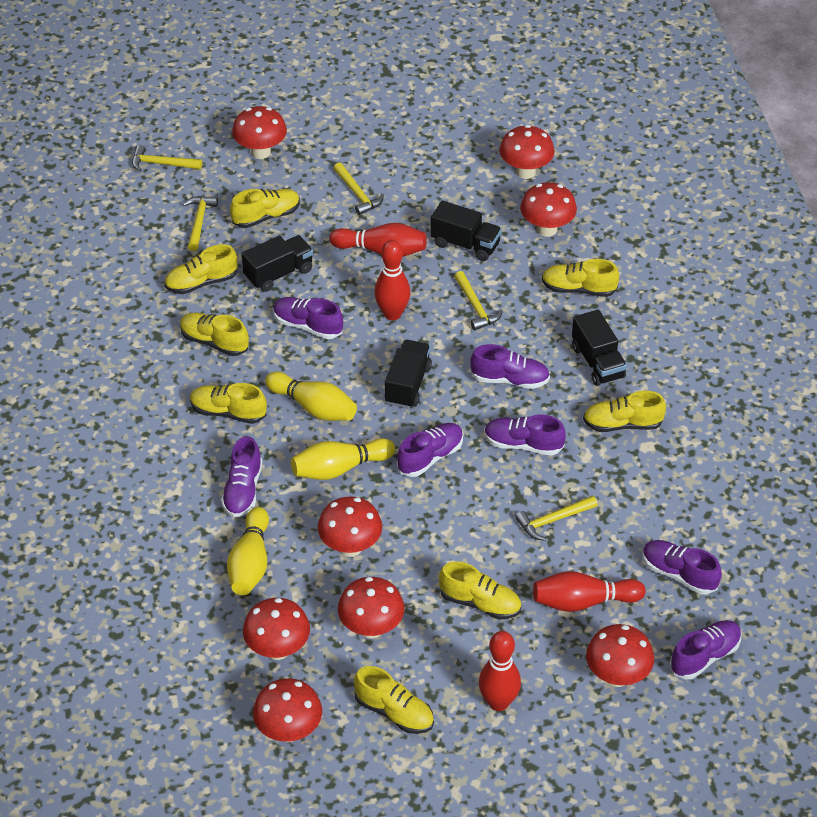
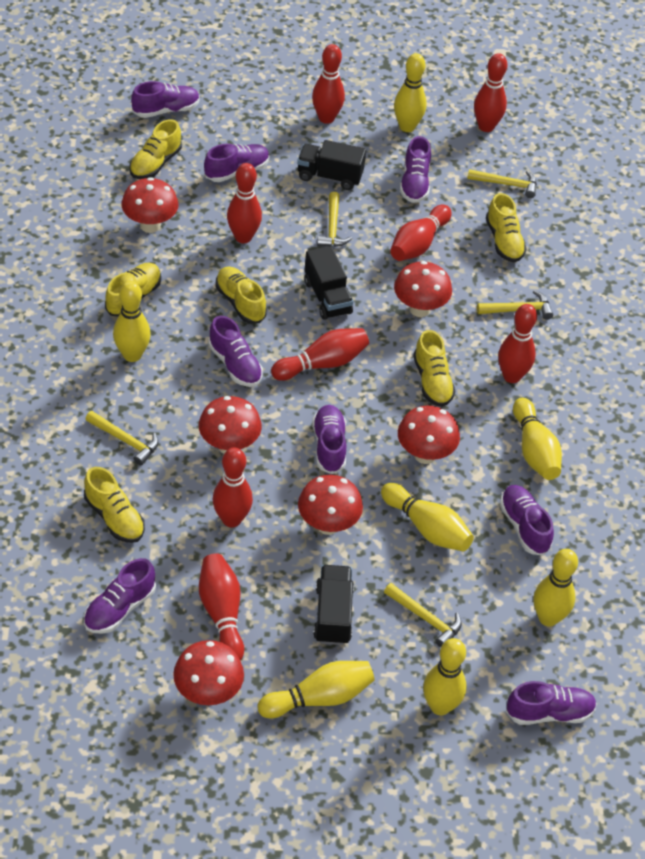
black truck: [242,235,313,292] [385,340,432,409] [431,200,502,261] [572,310,627,386] = 4 -> [297,140,366,190] [304,246,353,320] [313,565,354,645] = 3
purple shoe: [221,436,262,517] [273,297,343,339] [397,423,463,477] [470,344,550,389] [484,414,566,456] [642,540,722,594] [670,620,742,679] = 7 -> [84,558,156,634] [131,81,200,118] [204,144,270,182] [208,316,263,387] [312,405,346,474] [400,136,431,203] [500,485,554,555] [506,681,597,725] = 8
red bowling pin: [330,223,427,257] [374,240,411,320] [479,631,521,711] [533,571,646,612] = 4 -> [199,553,244,661] [213,447,253,527] [227,163,262,243] [271,328,369,381] [312,44,345,124] [390,205,452,261] [474,53,507,132] [498,304,537,383] = 8
red mushroom: [232,106,287,159] [243,598,310,660] [253,678,322,742] [318,497,382,557] [338,577,404,639] [500,125,555,179] [520,182,577,237] [586,624,654,687] = 8 -> [122,177,178,233] [173,640,244,705] [199,396,262,454] [298,475,363,535] [394,261,452,317] [398,406,460,464] = 6
yellow bowling pin: [227,507,269,595] [265,372,357,421] [291,438,395,480] = 3 -> [113,281,151,362] [257,661,375,718] [381,483,474,551] [394,53,427,132] [423,638,466,715] [513,398,562,480] [534,549,578,626] = 7
yellow shoe: [164,244,238,294] [180,313,249,356] [190,383,267,424] [230,189,300,228] [354,666,434,734] [439,561,521,619] [542,259,619,297] [583,391,666,432] = 8 -> [84,467,145,543] [105,263,161,316] [129,119,182,179] [215,267,267,323] [413,330,455,407] [486,193,527,263] = 6

